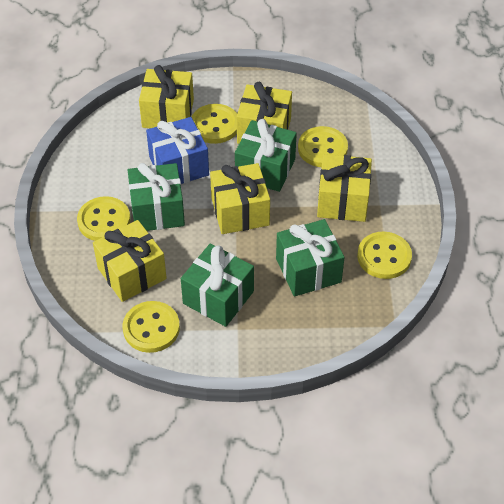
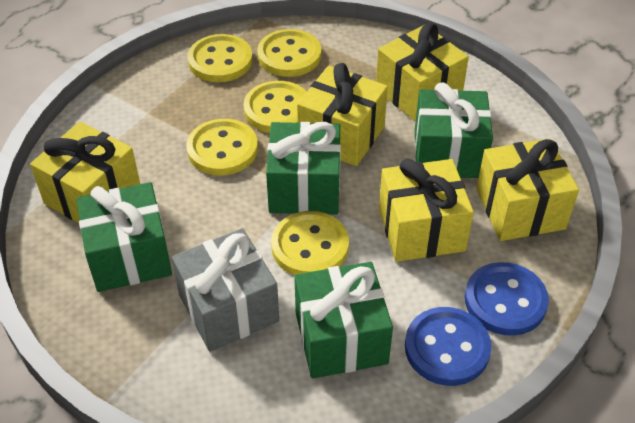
blue button: none = 0 -> [405,307,491,386] [465,262,549,336] = 2
blue gift: [146,117,209,184] = 1 -> none = 0
grey gift: none = 0 -> [172,228,279,352] = 1

